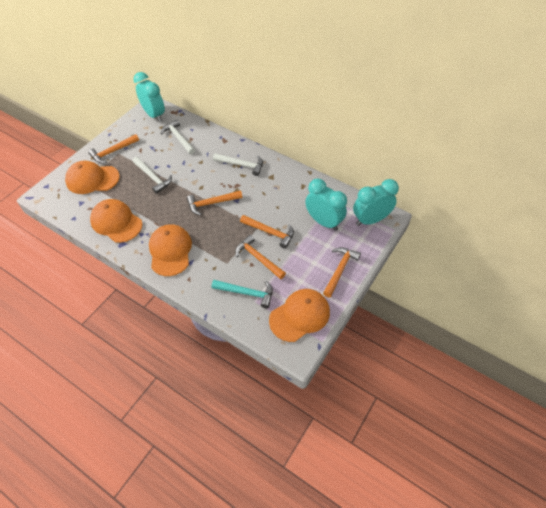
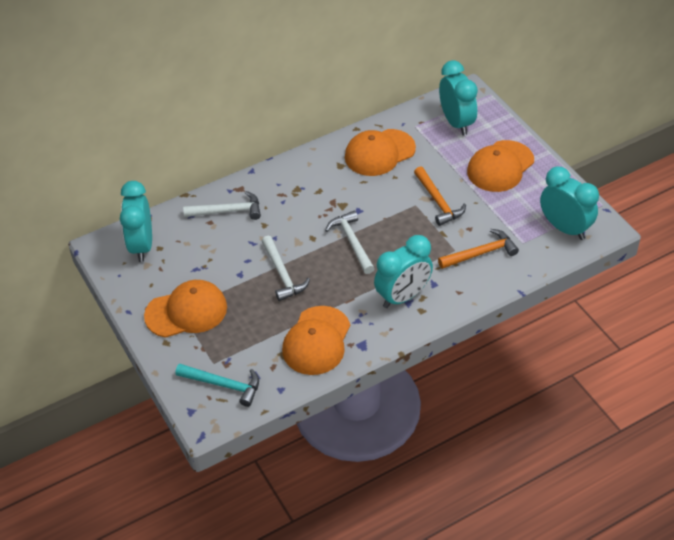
orange hammer: [88,134,139,163] [187,190,242,215] [235,235,286,279] [240,215,294,249] [323,247,361,297] = 5 -> [414,166,466,226] [438,229,519,269] = 2
turquoise clock: [133,72,165,122] [305,179,347,231] [353,179,399,226] = 3 -> [120,181,152,262] [374,235,433,308] [439,60,478,135] [540,166,599,240] = 4

